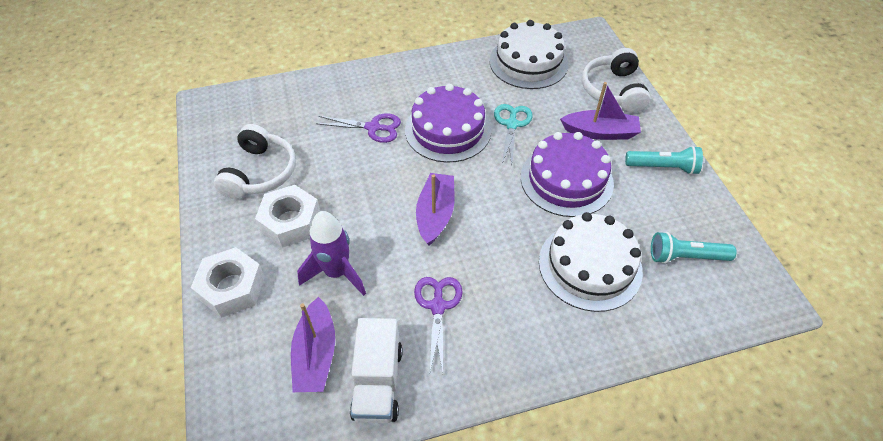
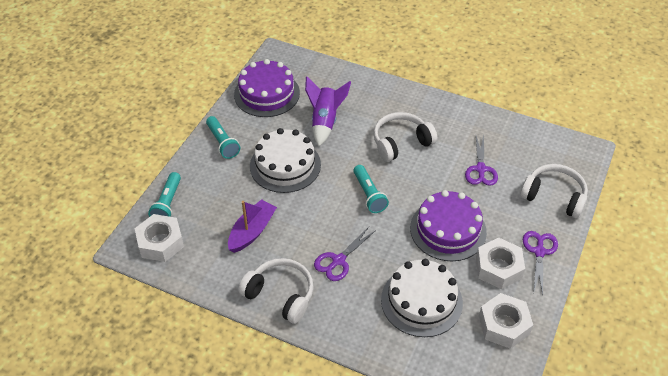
purple boat: [291,297,335,392] [416,173,454,245] [560,82,641,140] = 3 -> [228,199,277,253] = 1
purple scissors: [316,114,401,143] [414,277,463,373] = 2 -> [314,227,376,281] [465,134,498,186] [523,231,558,295] = 3
turquoise flashlight: [625,146,703,175] [651,232,737,264] = 2 -> [148,172,181,217] [206,116,240,159] [353,165,389,213] = 3
turquoise scissors: [494,104,533,165] = 1 -> none = 0
white headphones: [214,124,296,199] [582,48,650,113] = 2 -> [239,258,314,324] [373,112,437,162] [520,164,588,219] = 3
white nut: [191,247,265,318] [255,185,320,248] = 2 -> [134,214,184,262] [476,238,525,289] [479,293,533,349] = 3
white truck: [350,318,403,423] = 1 -> none = 0

